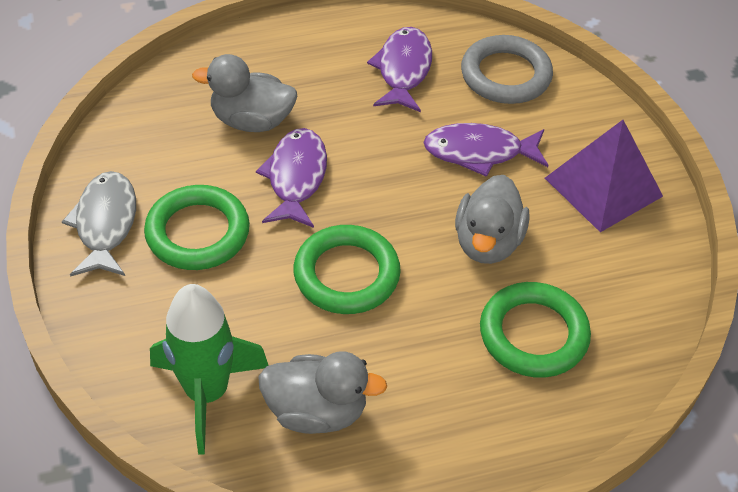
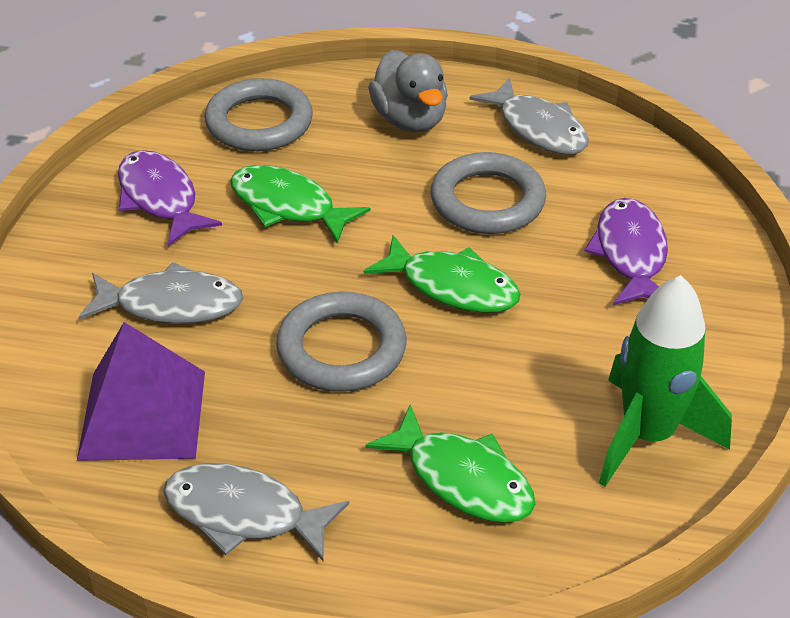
green fish: none = 0 -> [230,165,370,244] [364,235,520,313] [365,405,535,523] = 3
green ring: [144,185,250,270] [294,225,401,314] [480,282,591,378] = 3 -> none = 0
grey duck: [192,54,297,132] [258,351,387,434] [455,175,530,264] = 3 -> [368,50,448,132] = 1
grey fish: [62,171,136,277] = 1 -> [79,262,243,324] [163,463,349,562] [470,78,589,155] = 3
grey ring: [461,35,553,104] = 1 -> [204,78,313,151] [276,292,407,392] [430,152,546,234] = 3
purple fish: [256,128,327,228] [367,27,432,112] [423,123,548,177] = 3 -> [118,150,222,246] [584,198,668,305] = 2

